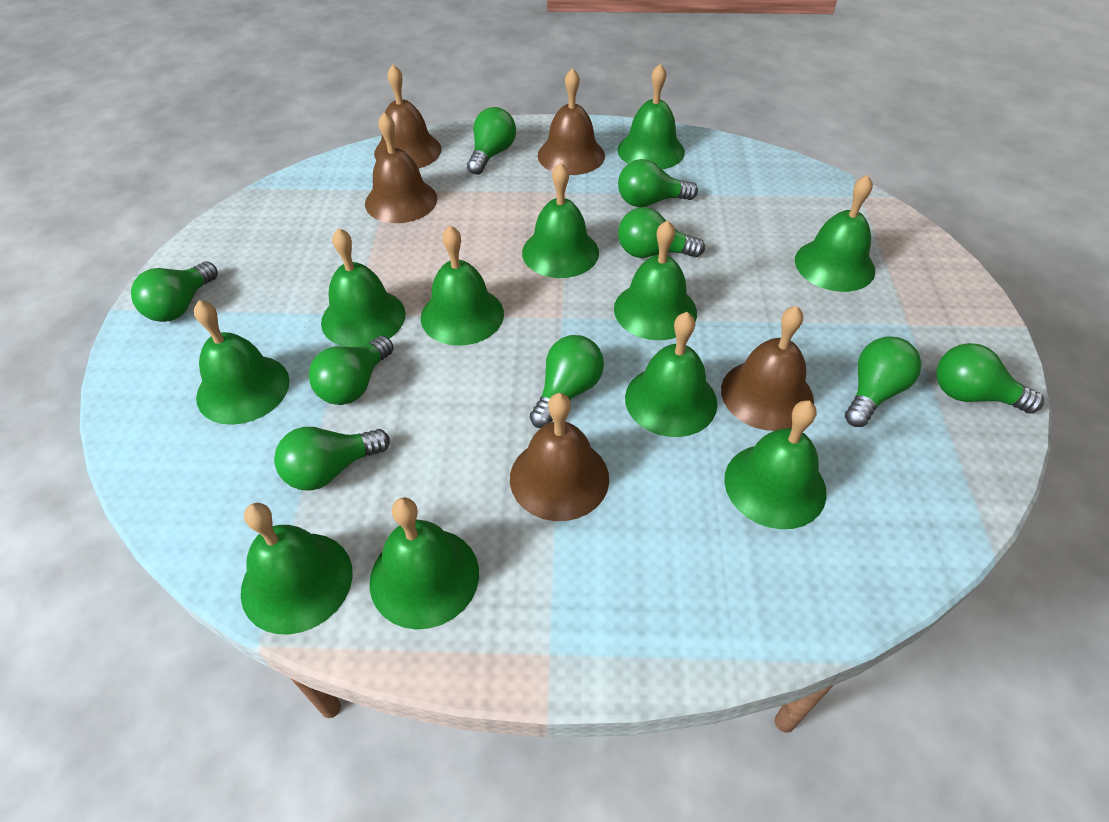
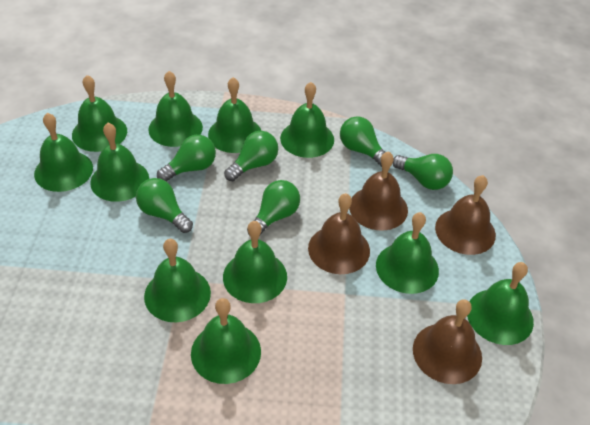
brown bell: [365,112,437,223] [374,64,442,169] [510,393,609,521] [538,68,605,175] [721,306,814,431] = 5 -> [308,193,370,274] [349,151,408,231] [413,300,482,384] [435,175,496,255] = 4
green light bulb: [131,262,218,322] [274,427,390,491] [309,336,394,405] [467,107,516,175] [530,335,604,428] [618,159,698,207] [618,207,705,258] [845,336,921,427] [936,343,1044,413] = 9 -> [136,178,193,233] [157,135,216,182] [224,131,278,181] [247,180,300,237] [340,116,385,167] [393,154,453,190] = 6

